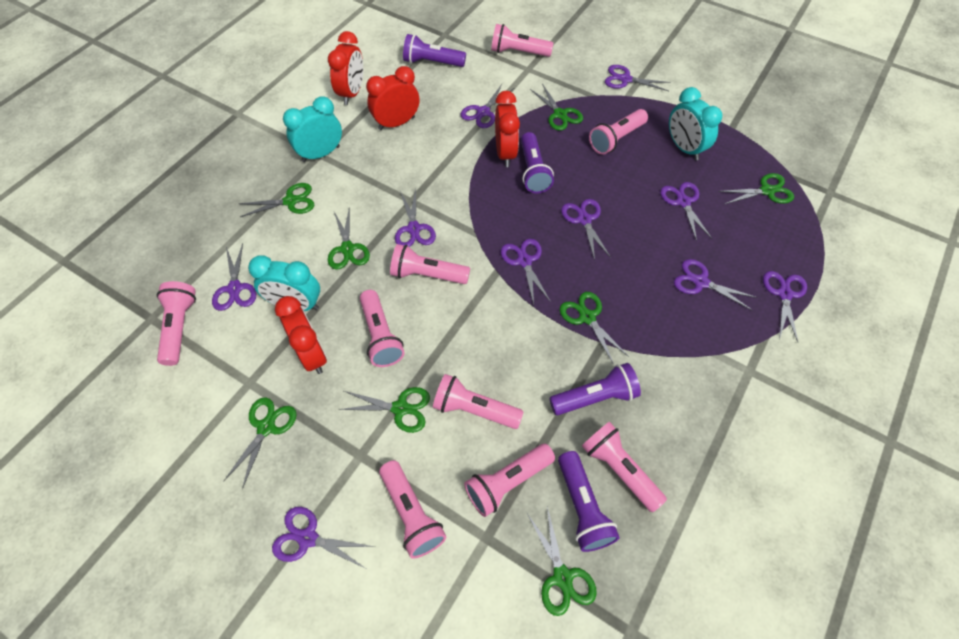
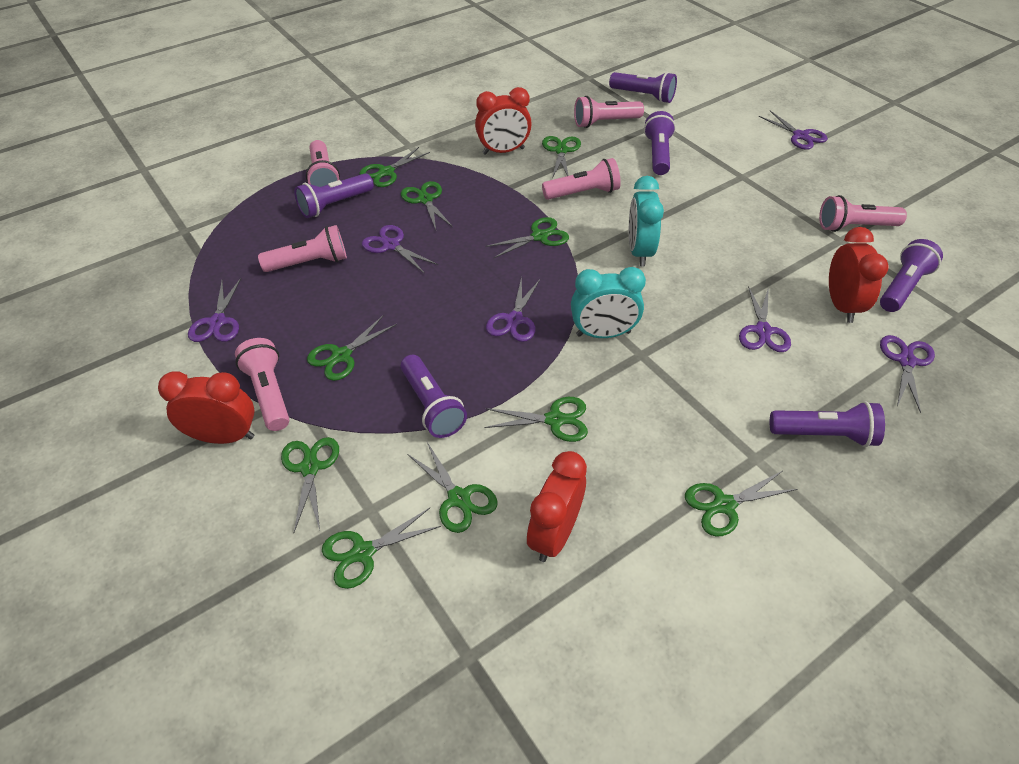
green scissors: [223,397,297,489] [239,183,314,217] [328,206,370,270] [338,387,430,433] [528,507,597,616] [530,84,583,131] [560,292,629,365] [718,173,794,204] = 8 -> [281,437,339,532] [307,315,397,381] [322,508,441,589] [359,147,430,187] [401,181,453,230] [407,442,497,533] [484,397,588,442] [485,217,569,259] [542,136,581,178] [685,471,798,536] = 10
pink flashlight: [157,281,196,366] [360,290,405,367] [379,460,446,559] [390,244,470,284] [433,374,524,429] [464,444,555,517] [491,24,553,57] [582,422,667,512] [589,109,648,155] = 9 -> [235,338,289,431] [258,225,347,272] [306,140,340,187] [542,158,621,200] [574,96,644,128] [819,195,907,232] = 6
purple flashlight: [403,34,466,67] [521,132,554,193] [549,363,641,415] [558,451,620,552] = 4 -> [294,173,374,218] [400,355,467,438] [609,72,677,103] [644,111,676,175] [770,401,885,447] [880,239,943,312] = 6
purple scissors: [212,243,256,311] [272,507,375,568] [395,189,436,247] [461,84,514,128] [500,239,551,304] [561,199,611,260] [605,65,671,91] [660,182,712,241] [674,259,758,311] [763,271,807,342] = 10 -> [188,278,241,342] [362,225,438,274] [486,277,540,342] [739,286,791,352] [759,111,828,150] [880,335,935,413] = 6
turquoise clock: [248,255,320,311] [283,97,342,162] [669,87,722,161] = 3 -> [571,267,646,338] [629,176,664,266] = 2

